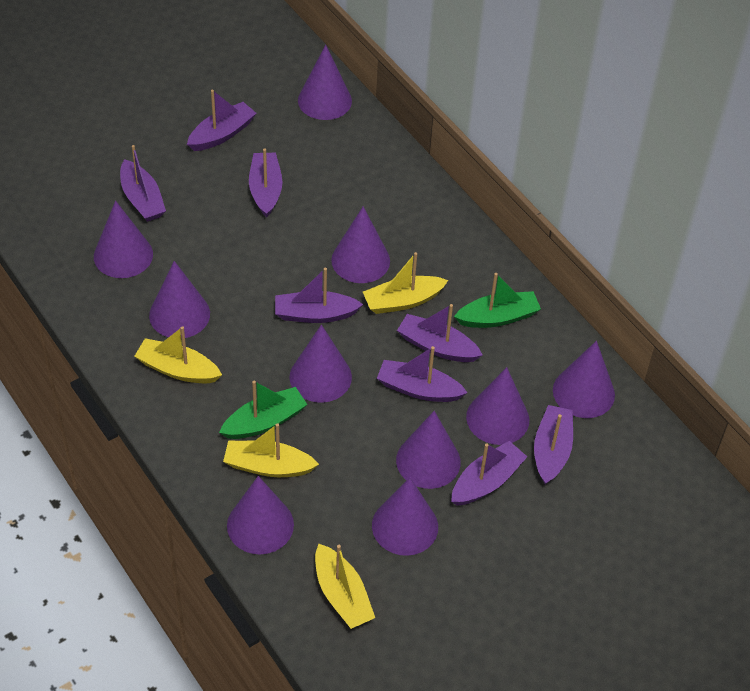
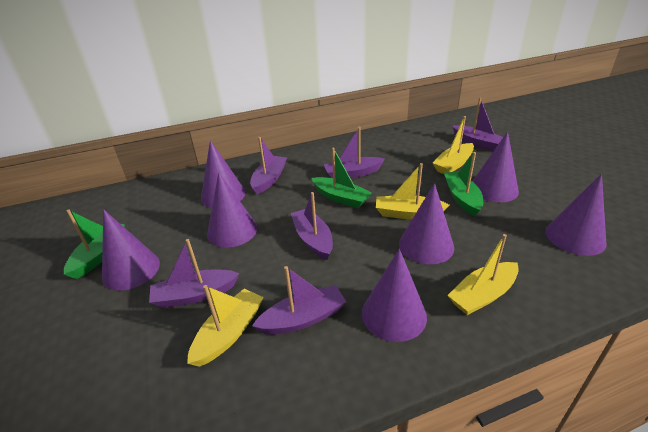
green boat: [219,380,307,439] [454,273,541,328] = 2 -> [64,209,125,279] [312,148,372,208] [444,152,483,216] = 3
purple boat: [120,145,166,222] [187,90,257,151] [249,149,282,218] [275,268,363,323] [377,346,468,402] [397,304,483,362] [451,441,527,506] [534,405,573,484] = 8 -> [149,239,239,308] [250,137,287,194] [252,266,346,335] [291,192,333,260] [324,126,385,178] [452,98,503,151] = 6
purple cone: [94,201,153,278] [149,261,210,339] [227,476,294,554] [289,325,352,403] [298,45,352,120] [331,206,390,283] [372,478,438,556] [396,411,461,489] [466,367,529,445] [553,341,615,418] = 10 -> [102,209,160,291] [201,140,246,208] [207,172,258,248] [362,249,427,342] [399,183,454,264] [473,131,519,202] [545,174,607,256] = 7

